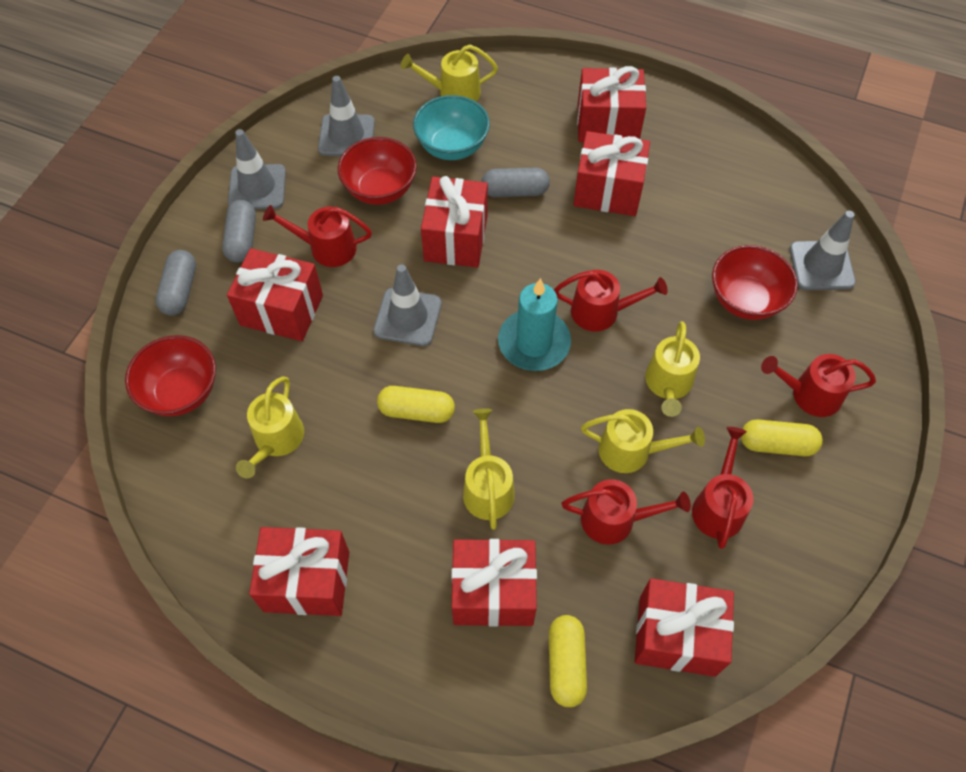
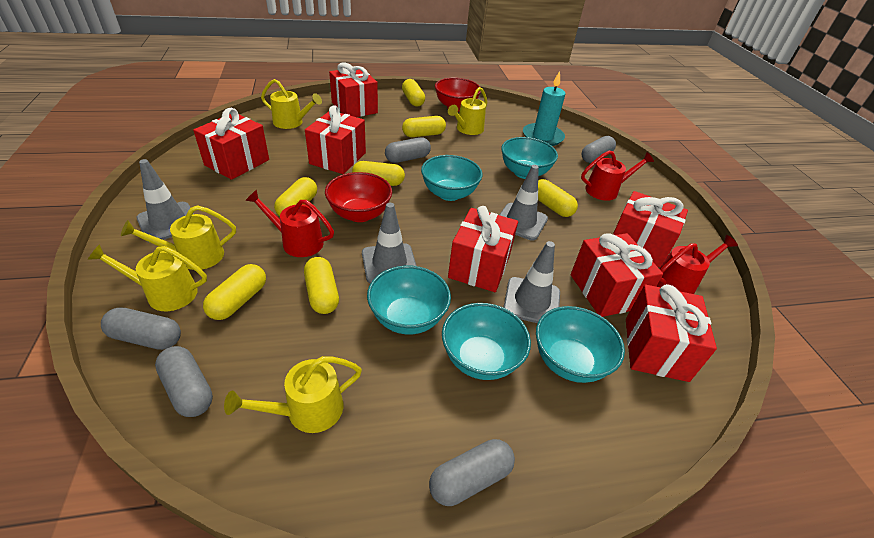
grey capsule: [155,250,196,316] [222,200,256,263] [481,168,550,197] = 3 -> [101,308,181,350] [155,346,213,417] [385,137,431,163] [429,439,515,506] [581,136,616,163] = 5
red bowl: [125,335,216,416] [338,137,417,205] [712,245,798,320] = 3 -> [325,172,392,222] [435,78,481,112] = 2
red watering can: [263,205,372,267] [554,270,668,331] [562,479,691,545] [692,427,753,549] [761,354,876,417] = 5 -> [245,190,334,257] [581,151,654,201] [657,235,738,294] = 3
turquoise bowl: [413,95,490,160] = 1 -> [367,266,451,334] [421,155,483,201] [442,303,531,380] [501,137,558,179] [536,306,625,383] = 5
yellow capsule: [377,386,455,423] [549,615,587,707] [741,420,823,456] = 3 -> [203,264,266,320] [274,177,317,216] [304,257,339,314] [352,161,405,186] [402,79,425,107] [402,116,446,137] [538,179,578,217] = 7

